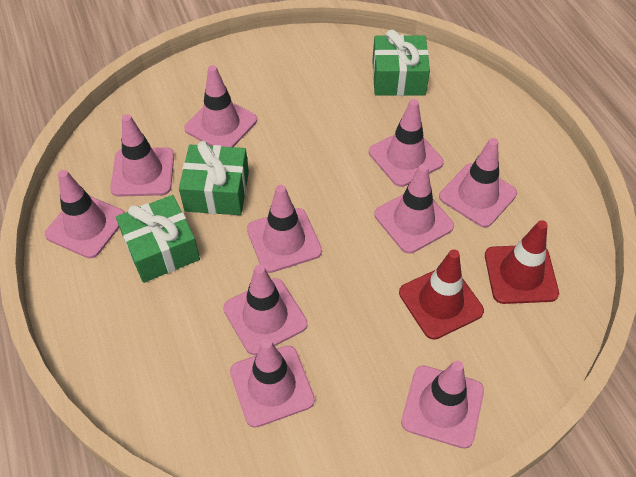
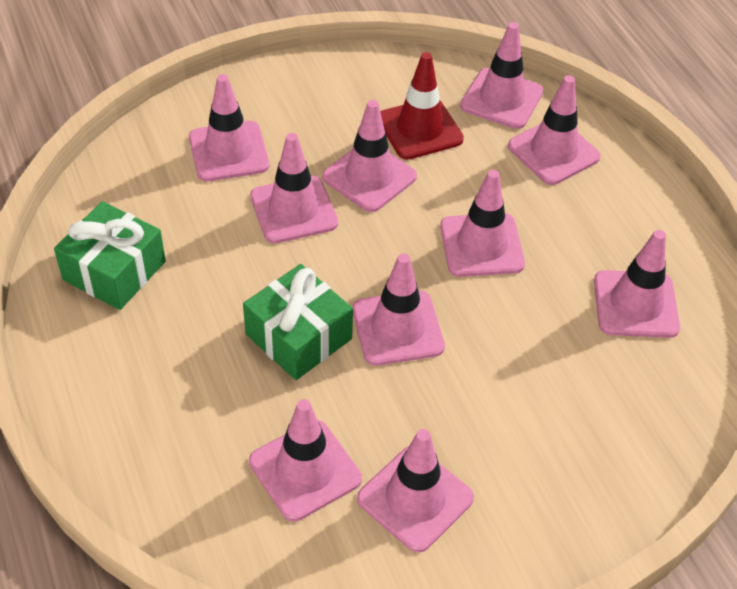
green gift: [116,195,200,283] [179,141,249,215] [372,30,430,96] = 3 -> [54,201,166,310] [243,264,353,380] = 2
red traffic cone: [399,250,484,340] [485,220,559,304] = 2 -> [380,52,464,160] = 1

